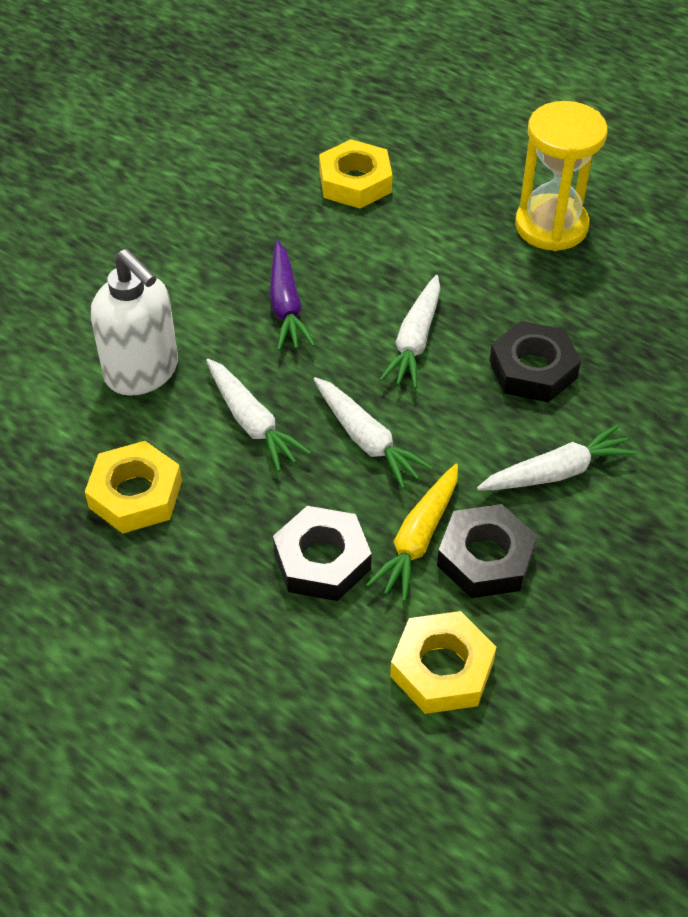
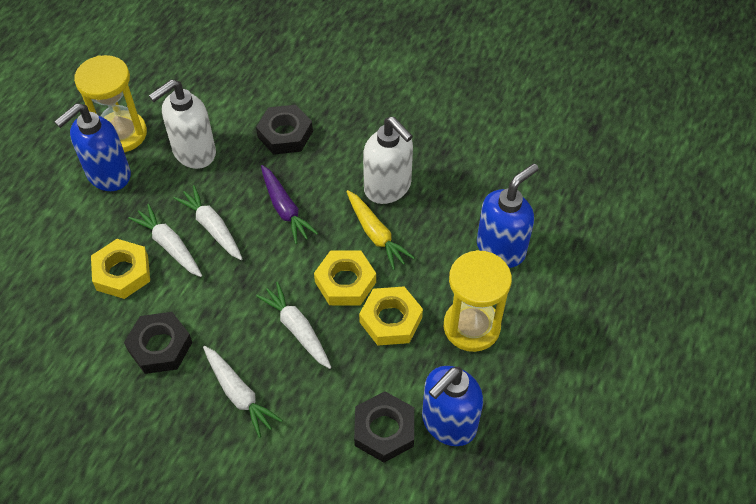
blue soap dispenser: none = 0 -> [54,103,131,191] [422,366,483,446] [477,163,539,268] = 3
white soap dispenser: [91,249,178,396] = 1 -> [149,79,216,169] [363,116,413,204] = 2
yellow hourglass: [515,101,607,251] = 1 -> [74,55,147,152] [444,250,512,352] = 2

